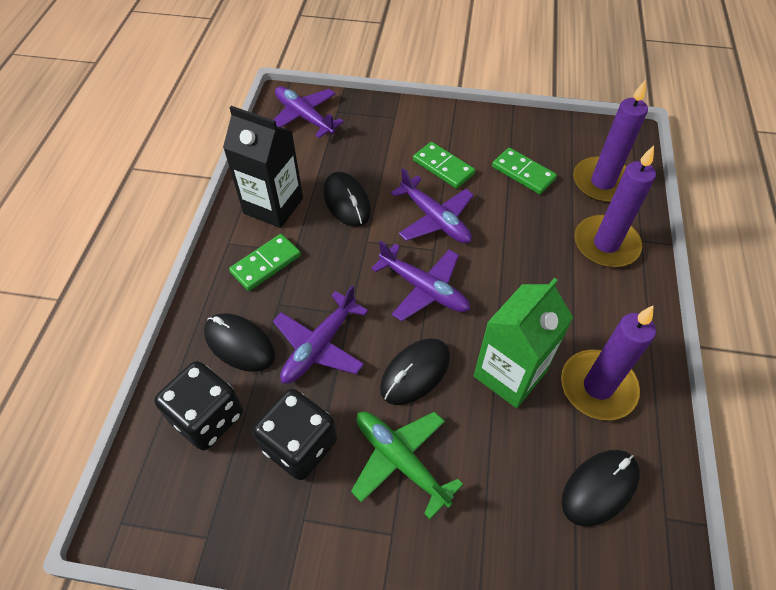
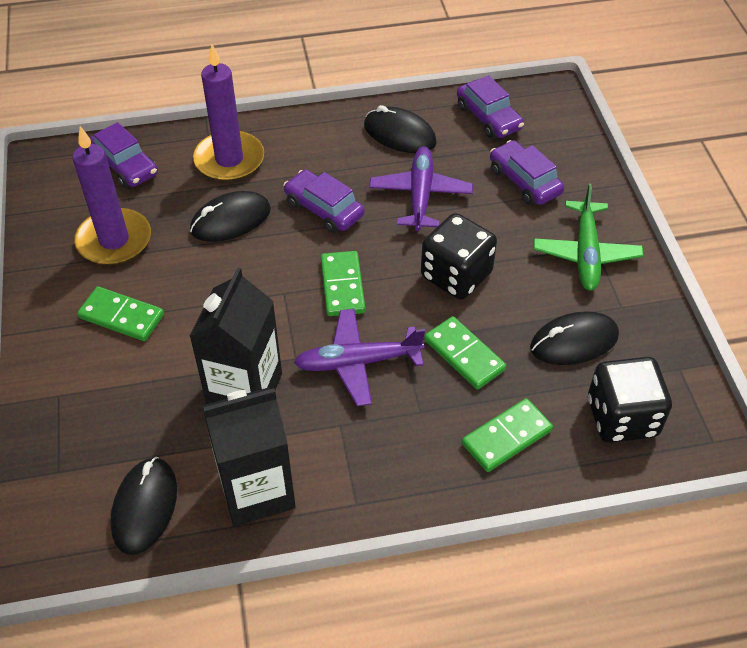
black carton: [223,106,303,228] = 1 -> [189,267,282,404] [202,387,296,526] = 2
green carton: [474,278,573,408] = 1 -> none = 0
green domino: [229,234,301,291] [413,142,475,189] [492,148,557,194] = 3 -> [77,286,164,341] [321,251,365,316] [424,316,506,389] [462,398,553,472] = 4
purple candle: [561,306,656,420] [573,80,648,203] [574,146,656,267] = 3 -> [72,126,151,265] [193,45,264,181] = 2
purple car: none = 0 -> [90,122,158,188] [283,170,365,233] [457,75,524,138] [490,140,564,205] = 4
purple plane: [273,285,368,384] [274,86,344,138] [371,241,470,321] [391,168,474,244] = 4 -> [294,309,425,406] [369,146,473,231] = 2

